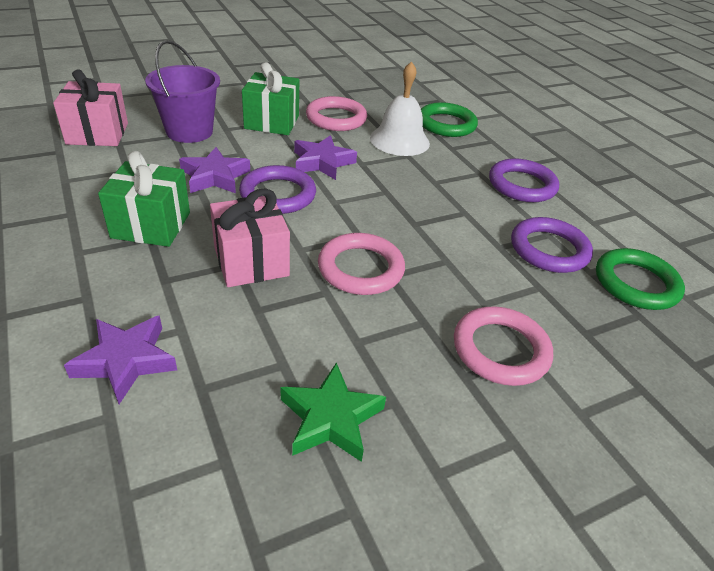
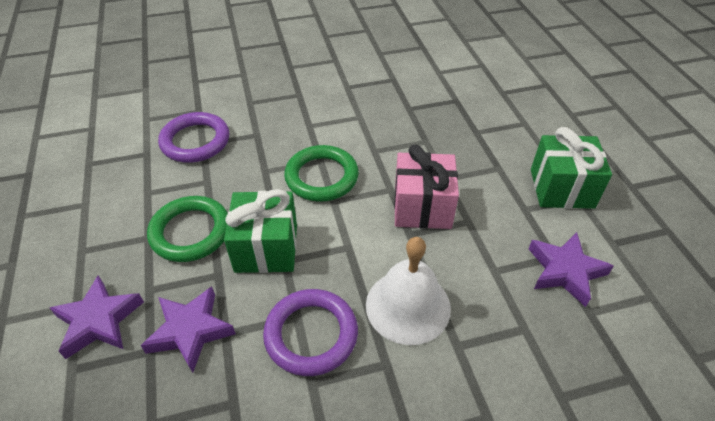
green star: [281,362,386,462] = 1 -> none = 0
pink gift: [53,69,128,146] [210,188,290,287] = 2 -> [394,145,459,229] = 1
pink ring: [306,96,367,131] [318,233,405,295] [454,306,553,386] = 3 -> none = 0
purple bucket: [145,40,220,143] = 1 -> none = 0
purple ring: [239,165,316,214] [489,158,559,202] [511,217,593,273] = 3 -> [158,112,229,163] [263,289,358,376] = 2

